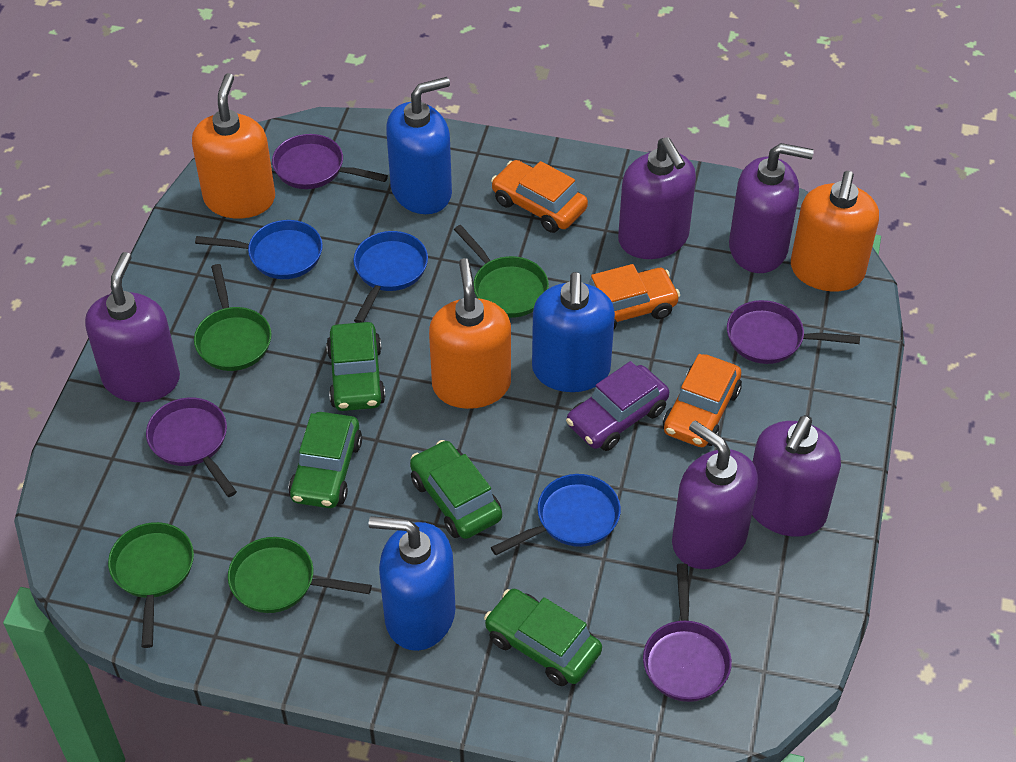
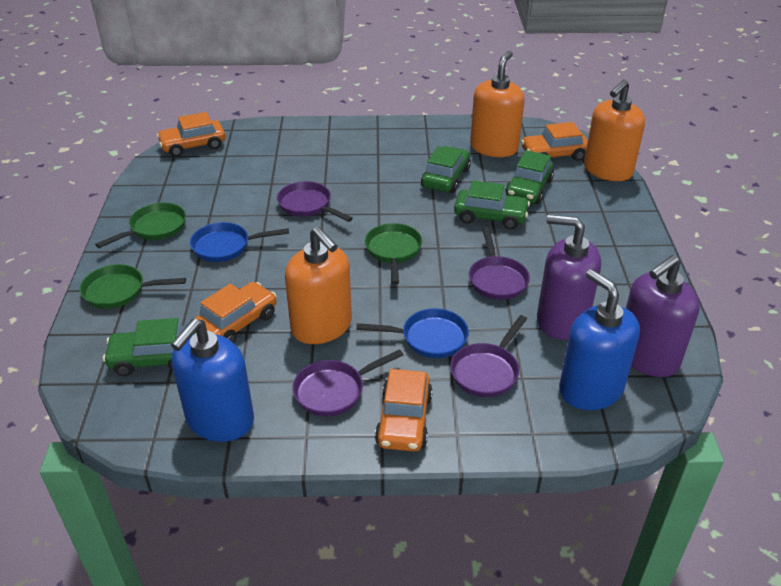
blue pan: [195,220,323,279] [353,231,428,323] [491,474,621,555] = 3 -> [190,222,289,262] [356,308,469,358] = 2
blue soap dispenser: [369,516,456,651] [386,77,452,214] [532,272,615,392] = 3 -> [171,319,254,442] [559,269,640,410] = 2
green pan: [108,522,194,648] [194,264,272,371] [228,537,372,613] [454,225,549,318] = 4 -> [80,264,186,309] [95,202,186,248] [365,223,422,285] = 3
orange car: [491,160,588,233] [588,264,680,329] [663,354,742,447] = 3 -> [157,112,225,157] [194,282,277,343] [375,369,433,452] [521,122,588,161] = 4
purple car: [566,361,669,451] = 1 -> none = 0
purple soap dispenser: [85,252,180,402] [618,137,696,259] [672,421,758,569] [729,143,814,273] [752,415,841,537] = 5 -> [537,215,601,340] [626,255,700,377] = 2

